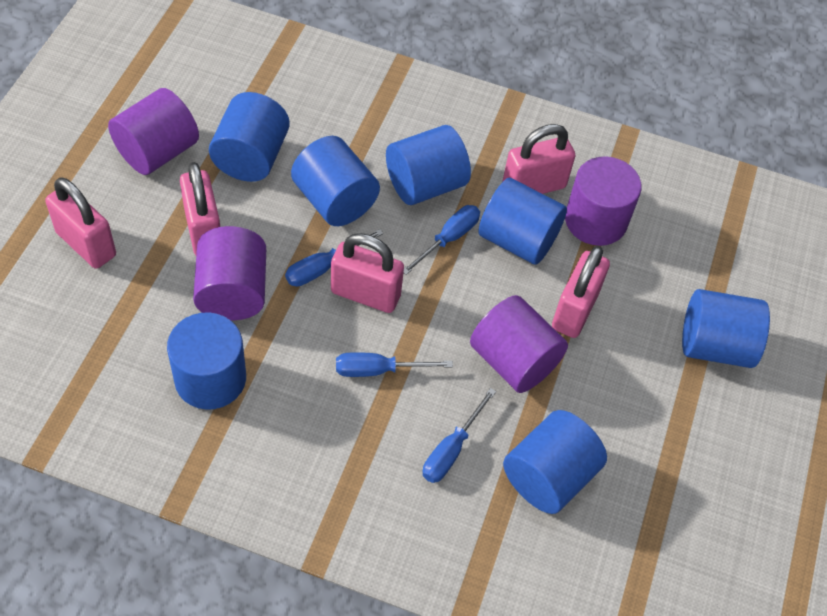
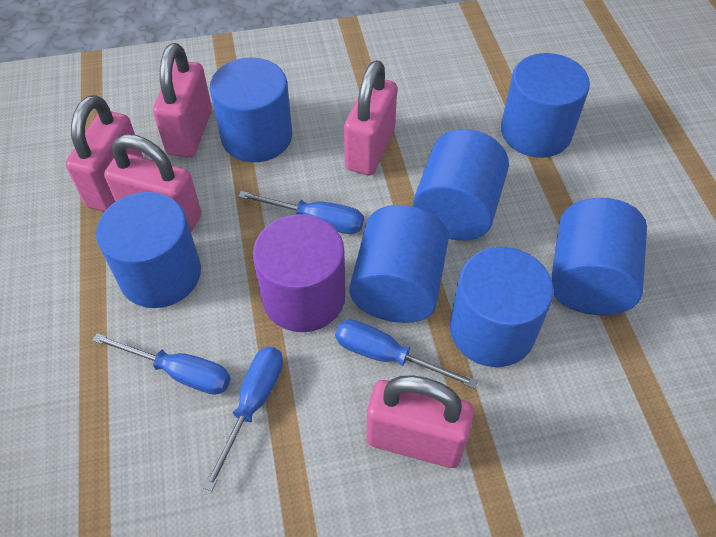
purple cylinder: [108,88,199,175] [193,226,266,320] [470,295,568,393] [565,156,642,246] = 4 -> [253,214,346,332] = 1

